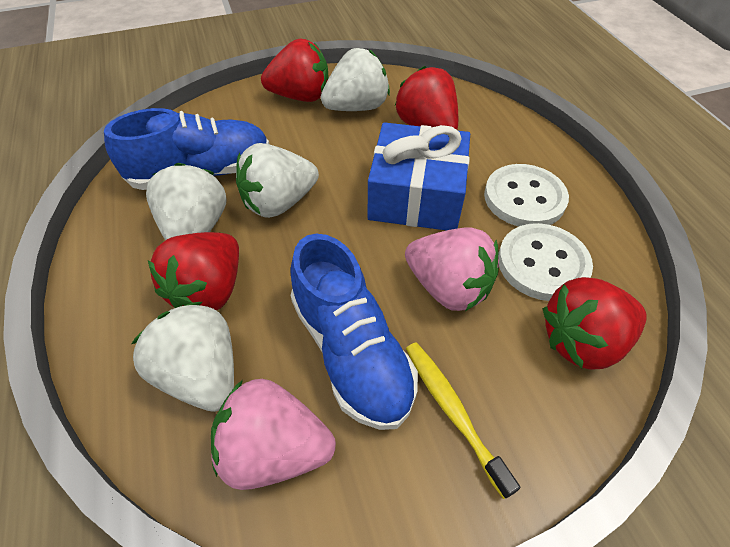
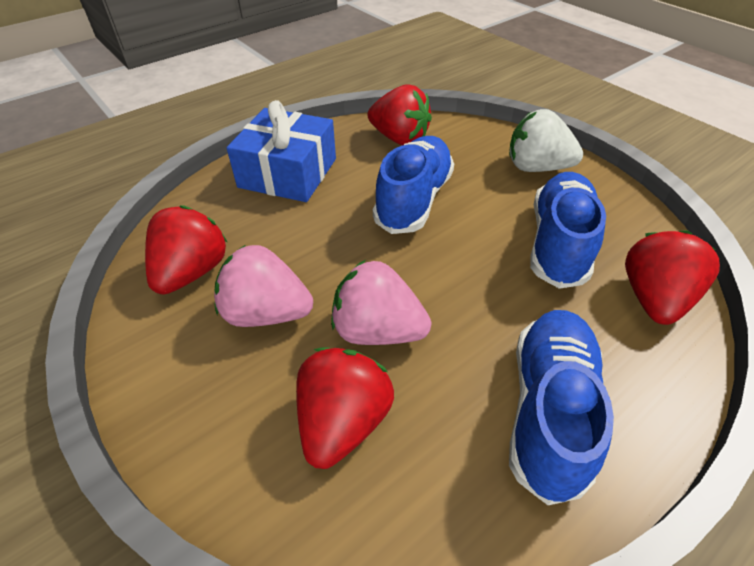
blue shoe: [104,108,270,190] [290,233,418,430] = 2 -> [373,136,454,234] [509,310,614,505] [530,172,606,289] = 3
white button: [484,164,569,227] [498,223,593,301] = 2 -> none = 0
white strawberry: [132,302,234,412] [146,163,227,241] [236,143,319,218] [321,48,390,111] = 4 -> [509,109,583,172] = 1
yellow toothbrush: [406,342,520,499] = 1 -> none = 0

